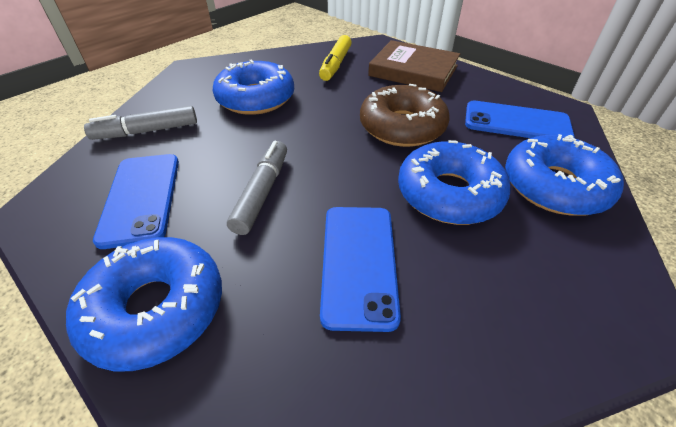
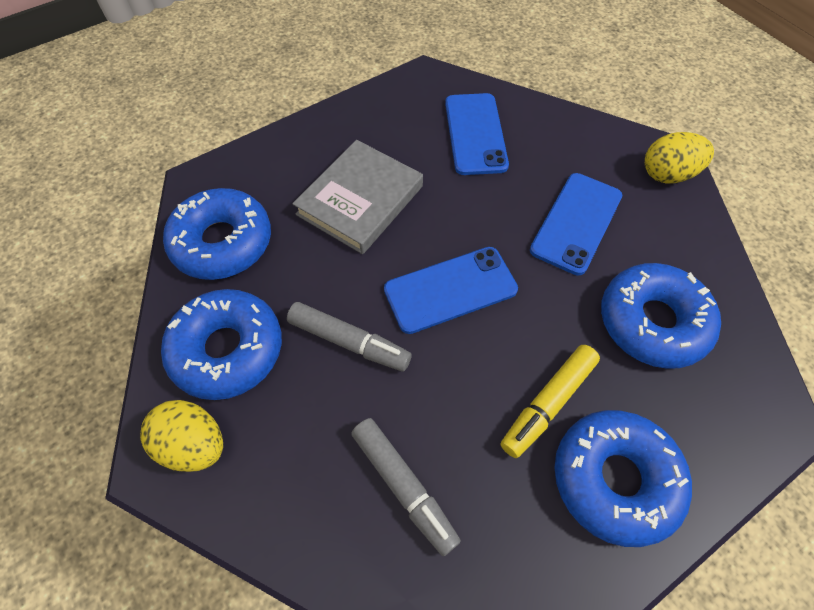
brown book: [368,40,460,92] = 1 -> none = 0
brown donut: [360,84,450,147] = 1 -> none = 0
grey book: none = 0 -> [292,140,423,254] = 1
yellow egg: none = 0 -> [140,400,223,472] [645,132,714,184] = 2

